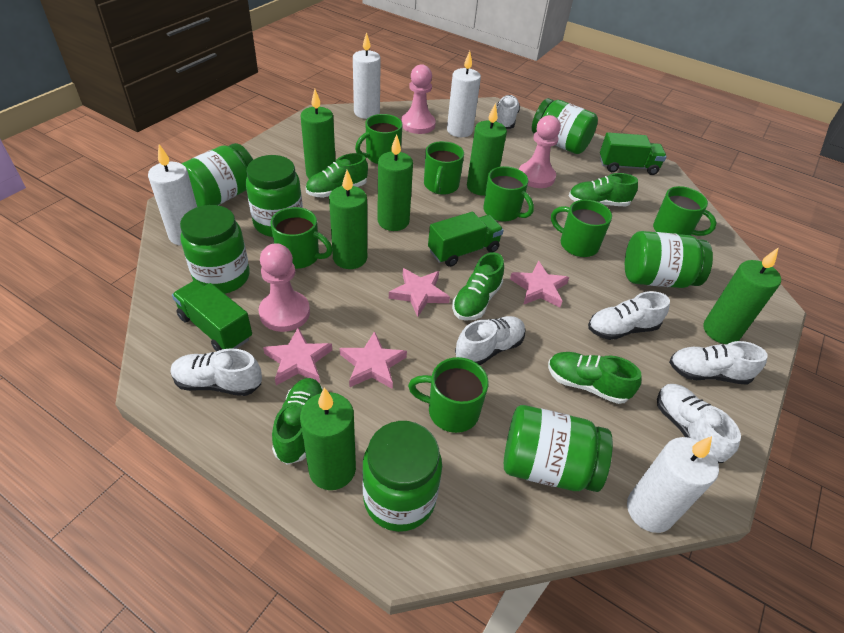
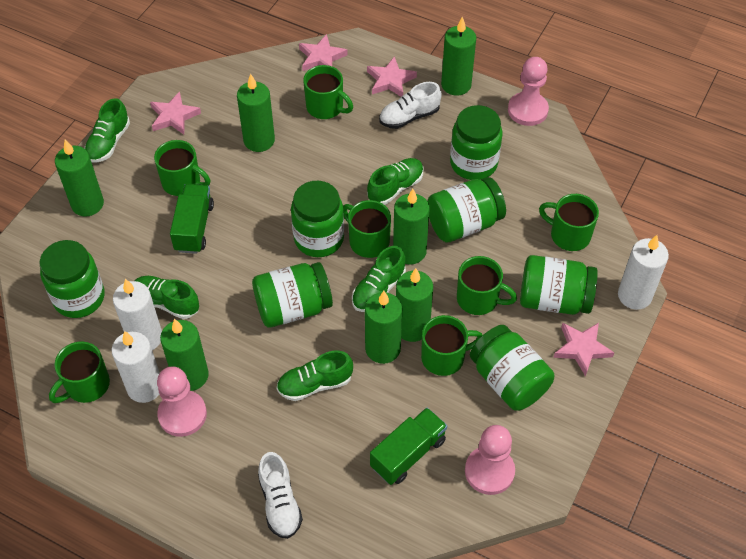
green candle: [300,89,336,179] [300,388,356,490] [329,170,367,269] [377,134,413,231] [467,103,507,196] [703,247,781,344] = 6 -> [55,140,104,217] [160,319,209,391] [237,74,275,152] [365,291,402,364] [393,189,430,265] [396,268,433,342] [441,16,476,96] = 7
green truck: [172,280,252,351] [428,212,504,267] [600,132,667,175] = 3 -> [170,184,214,254] [370,407,447,485] = 2
white candle: [148,144,197,246] [353,32,381,119] [447,51,481,137] [627,436,719,533] = 4 -> [111,331,160,403] [113,279,162,350] [618,235,669,310] = 3
white shoe: [171,348,262,396] [455,316,526,365] [496,95,520,129] [588,291,670,340] [657,384,741,463] [669,341,768,385] = 6 -> [258,452,303,539] [379,82,442,129] = 2

